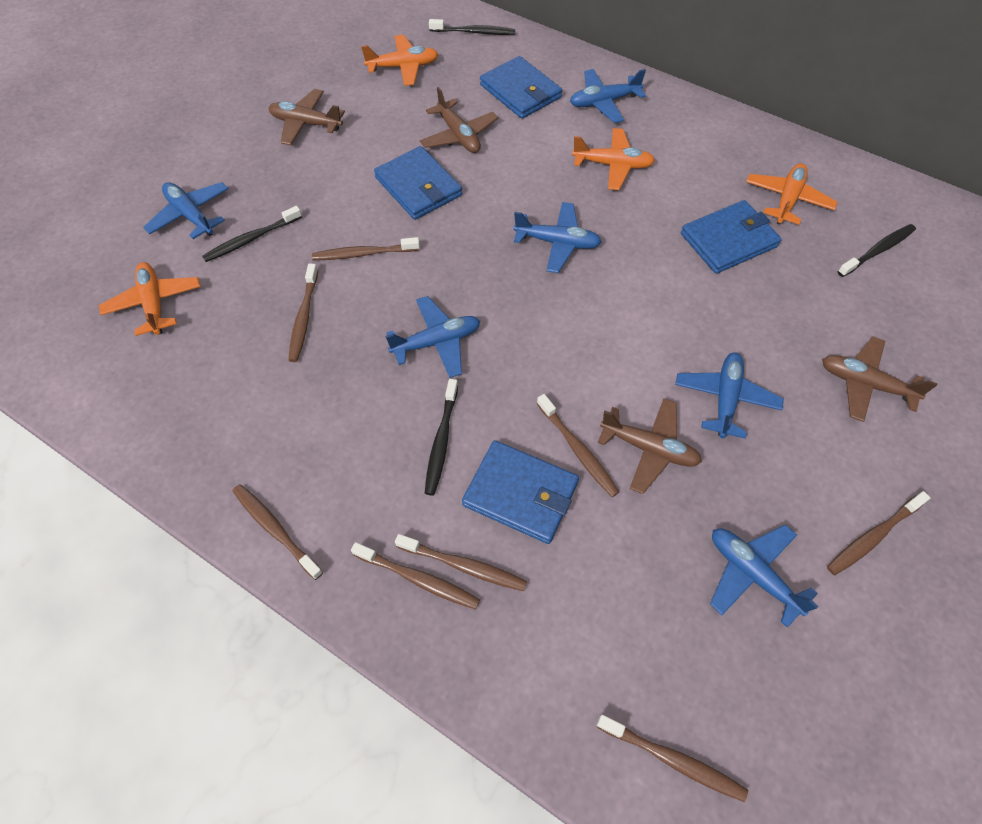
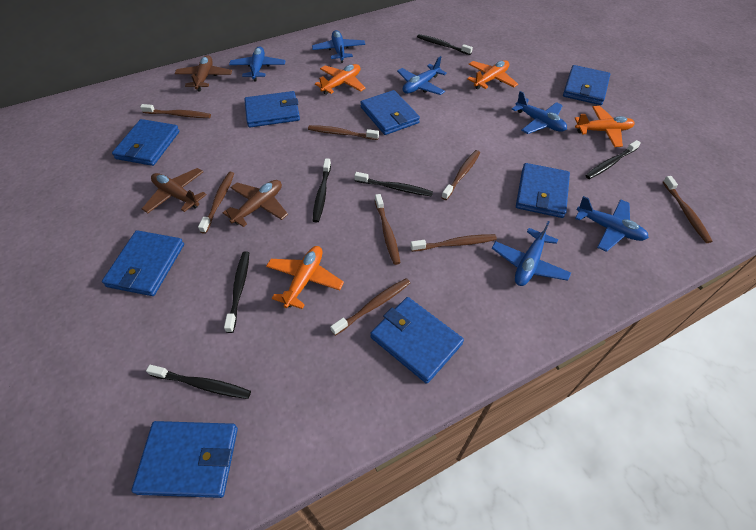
black toothbrush: [202,206,302,262] [425,379,458,495] [429,19,515,35] [838,224,916,277] = 4 -> [146,365,251,399] [224,251,249,333] [313,158,331,223] [354,172,433,196] [417,34,473,55] [585,140,641,179] = 6
blue wallet: [374,146,462,220] [462,440,579,544] [480,56,562,119] [681,200,782,274] = 4 -> [102,230,184,296] [112,119,180,166] [131,421,238,498] [244,91,300,127] [360,90,420,135] [370,297,464,384] [516,163,570,218] [563,65,610,105] = 8
brown plane: [268,89,345,145] [420,87,498,153] [598,398,702,494] [822,336,938,422] = 4 -> [142,168,207,213] [175,55,232,92] [223,180,288,227] = 3

